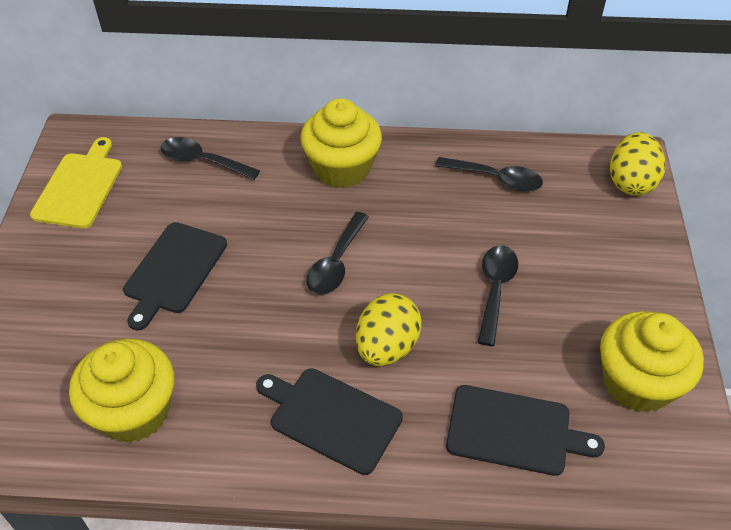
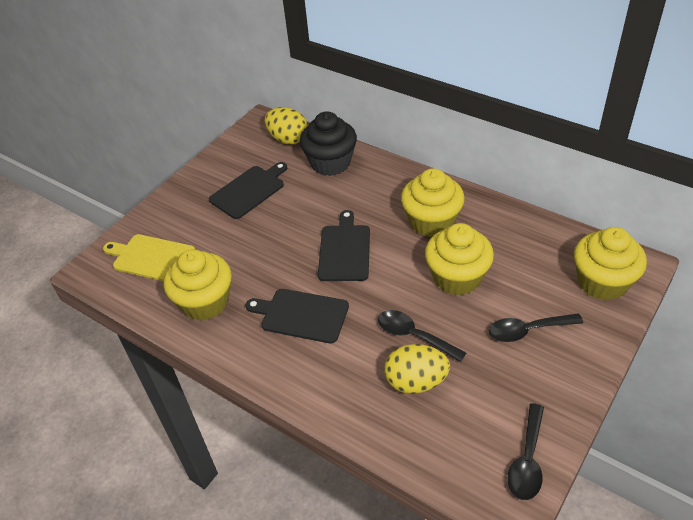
black cupcake: none = 0 -> [300,111,357,176] = 1
black spoon: [161,137,260,180] [306,212,369,295] [435,157,543,192] [478,245,518,346] = 4 -> [378,310,466,362] [489,314,583,342] [507,403,544,500] = 3
yellow cupcake: [69,338,174,443] [300,98,382,188] [600,311,704,413] = 3 -> [164,249,232,321] [401,168,465,237] [425,223,494,295] [574,227,647,301] = 4

